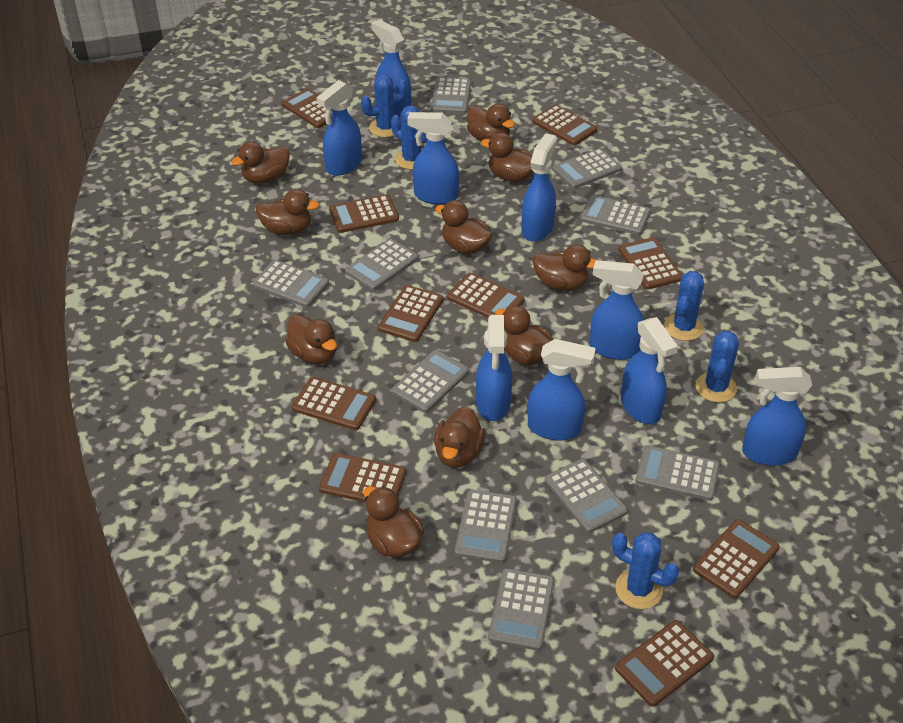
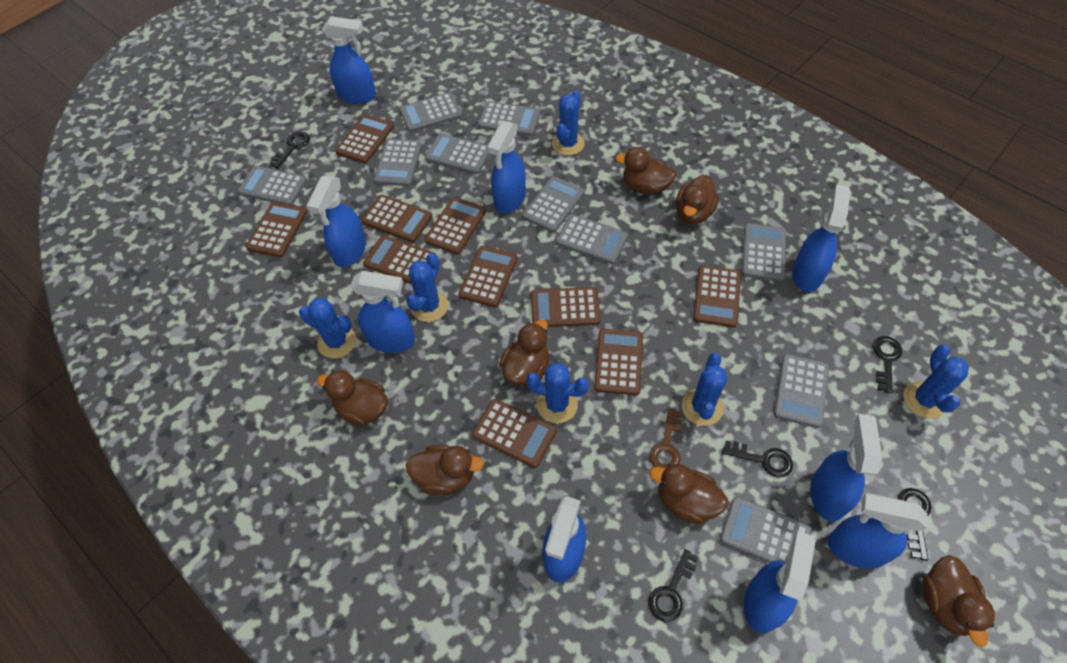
black key: none = 0 -> [269,131,310,169] [648,549,699,622] [722,441,793,478] [873,336,902,393] [898,488,931,561] = 5
blue cactus: [361,75,407,138] [391,105,427,169] [612,532,679,609] [664,271,704,341] [696,331,739,402] = 5 -> [299,298,356,358] [406,253,448,322] [526,362,589,423] [552,90,585,156] [682,353,727,426] [904,345,969,419] = 6
brown duck: [231,142,290,184] [256,189,320,235] [285,314,337,364] [363,486,424,558] [434,407,485,468] [435,200,493,254] [467,104,515,141] [481,133,533,182] [495,306,553,365] [533,245,596,291] = 10 -> [317,370,388,426] [406,445,484,495] [499,320,549,386] [615,147,676,195] [650,464,728,524] [676,175,719,224] [922,555,995,647] = 7
brown key: none = 0 -> [649,409,682,469] = 1

